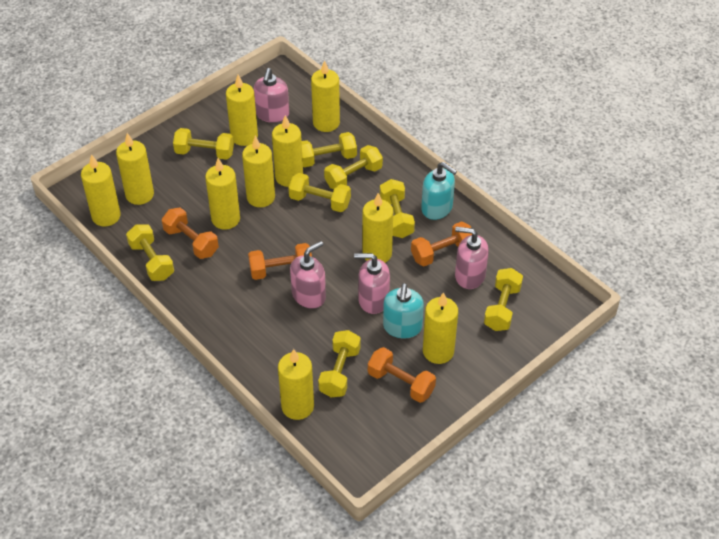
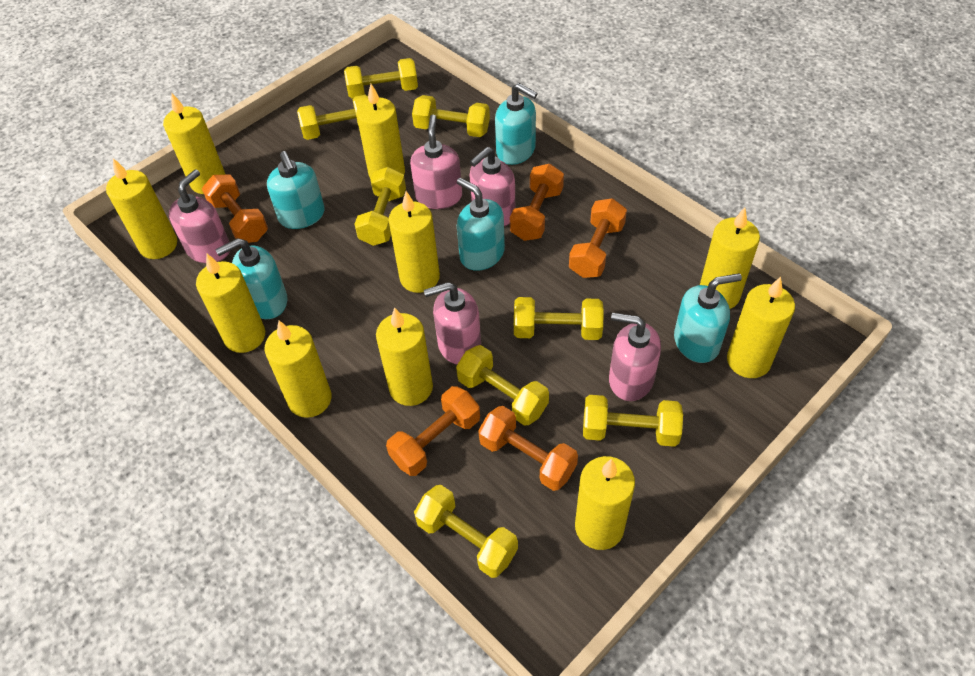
orange dumbbell: [162,207,219,259] [248,243,312,280] [368,347,436,403] [411,221,472,266] = 4 -> [202,175,268,243] [386,386,480,476] [478,406,578,491] [510,164,564,241] [569,198,627,278] = 5
pink soap dispenser: [254,68,289,123] [290,241,326,309] [354,253,390,314] [455,227,489,289] = 4 -> [169,169,230,263] [410,115,462,209] [424,282,481,365] [470,147,515,226] [609,313,661,401] = 5
turquoise soap dispenser: [383,283,424,338] [421,162,457,220] = 2 -> [215,238,288,319] [267,151,325,229] [457,178,505,271] [495,83,538,165] [674,273,742,363] = 5

